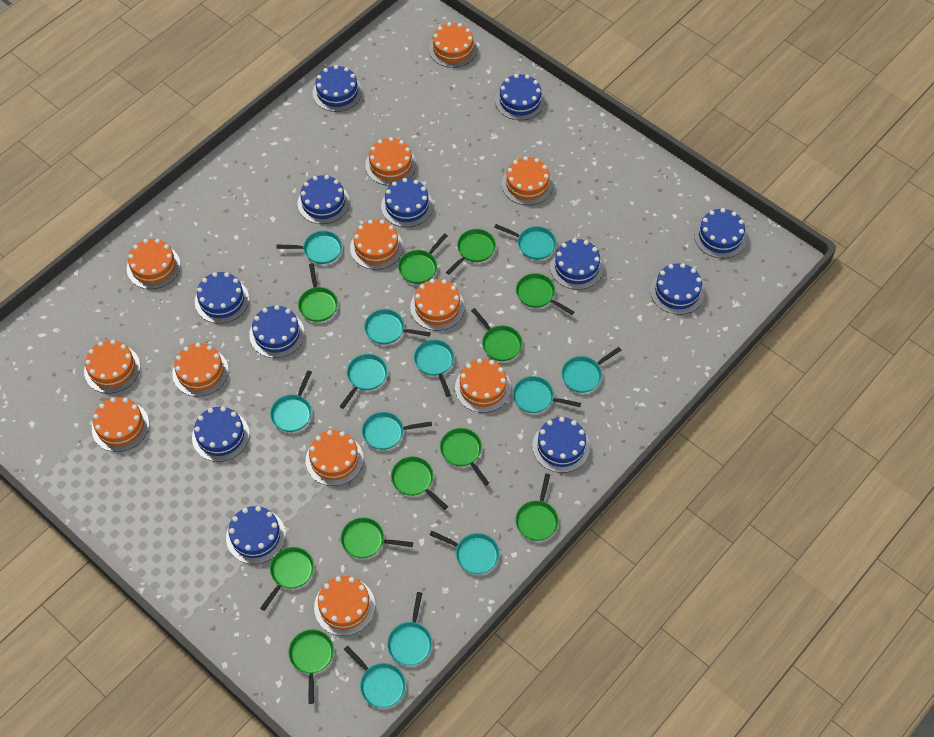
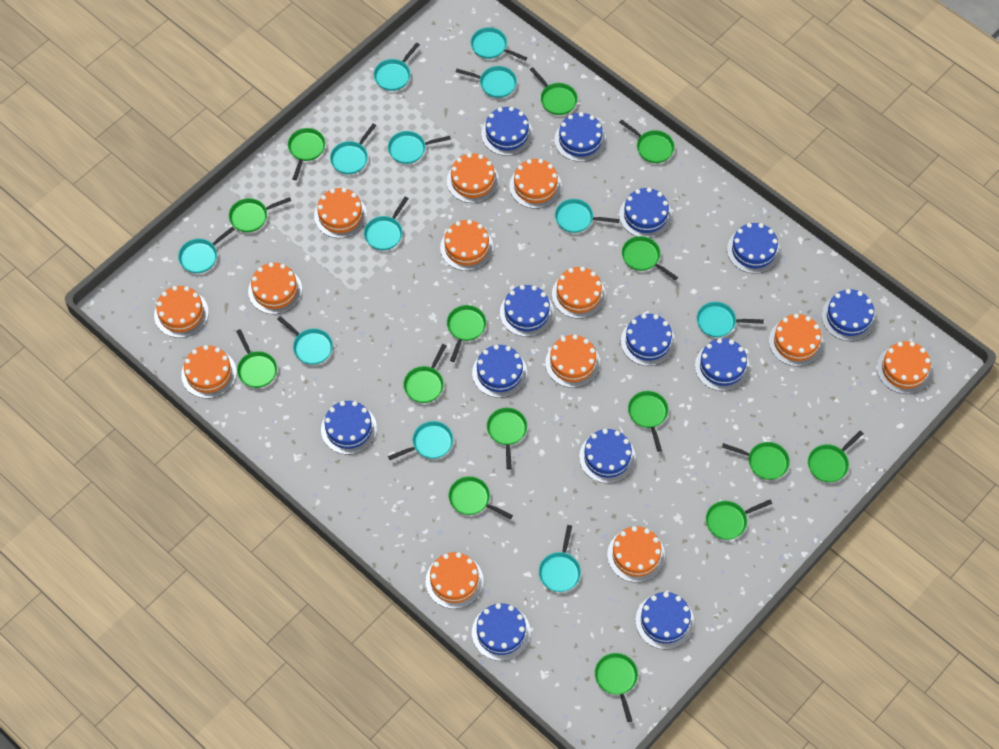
blue cake: [192,406,250,462] [195,272,249,324] [226,506,286,564] [249,305,304,358] [297,175,350,224] [313,65,362,112] [381,178,433,227] [495,74,545,120] [532,417,590,473] [550,239,604,290] [650,263,705,315] [694,208,747,258] = 12 -> [321,401,377,454] [472,345,527,398] [472,603,531,661] [481,107,533,156] [500,285,554,337] [555,112,606,162] [579,429,636,483] [619,188,672,238] [621,314,675,366] [635,592,694,649] [695,338,750,391] [727,223,781,274] [822,289,876,341] = 13
green pan: [260,547,314,611] [288,630,334,704] [298,263,338,322] [341,518,413,558] [391,457,448,510] [398,233,448,284] [440,428,489,486] [446,229,496,275] [471,308,522,361] [515,474,559,541] [516,273,574,315] = 11 -> [229,197,291,232] [236,329,277,388] [288,128,325,180] [403,344,446,403] [447,305,486,362] [449,476,513,519] [487,408,527,470] [530,67,578,115] [595,653,638,722] [619,120,675,163] [622,236,678,280] [628,391,668,452] [706,500,772,540] [722,442,790,480] [808,431,864,482] = 15
orange cake: [84,340,140,393] [92,397,149,452] [127,239,180,289] [172,343,229,397] [306,430,363,486] [314,576,375,636] [350,220,403,270] [365,137,416,186] [410,279,465,331] [429,22,477,68] [455,359,511,413] [502,156,553,205] = 12 -> [154,286,209,338] [181,345,237,399] [248,262,302,314] [314,188,367,238] [425,552,484,609] [440,220,494,271] [447,153,499,203] [509,159,562,209] [545,335,600,388] [552,267,606,319] [607,526,665,583] [769,314,824,367] [877,341,932,394] = 13

